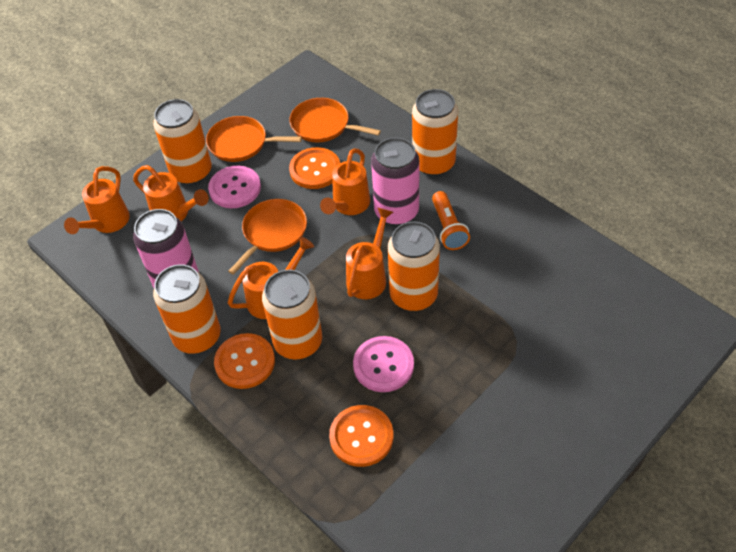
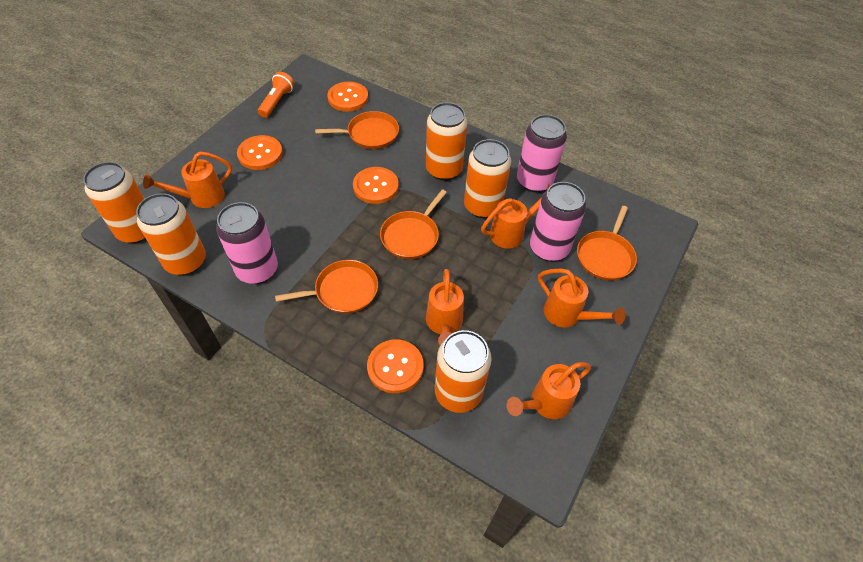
orange button: [214,333,275,389] [289,147,340,189] [329,405,394,467] = 3 -> [237,135,283,170] [327,81,368,112] [353,167,399,204] [367,339,424,393] = 4
orange pan: [206,116,302,162] [228,199,307,275] [289,98,381,143] = 3 -> [275,260,378,313] [315,111,399,149] [380,189,447,259] [577,206,637,280] = 4
pink button: [208,166,261,208] [353,336,414,392] = 2 -> none = 0
pink can: [133,209,199,288] [371,137,420,225] = 2 -> [216,202,278,284] [517,114,567,192] [530,182,586,261] = 3

